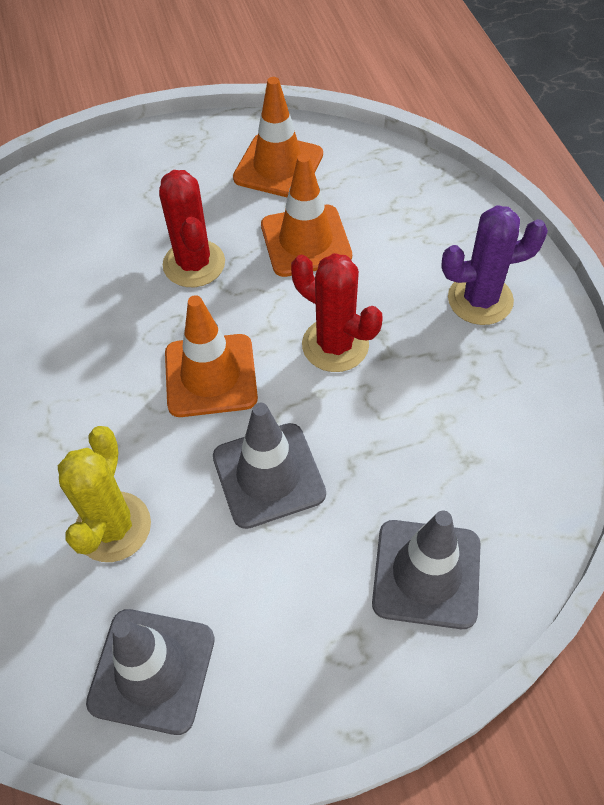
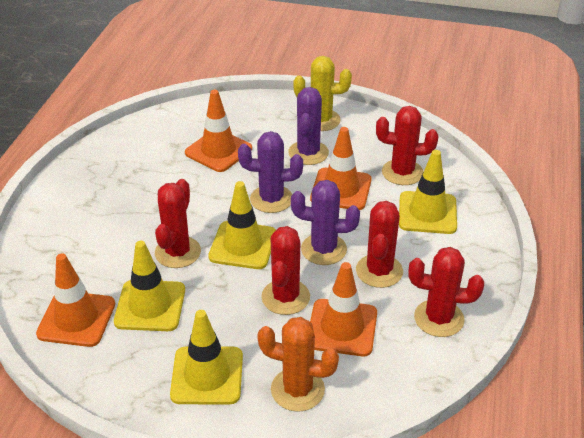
grey traffic cone: [86,609,215,735] [213,403,326,529] [372,511,481,629] = 3 -> none = 0
orange cactus: none = 0 -> [257,317,339,412] = 1
orange traffic cone: [165,295,258,417] [233,77,323,197] [261,153,352,277] = 3 -> [36,253,115,347] [185,90,252,172] [310,127,371,210] [310,262,377,356] = 4
purple cactus: [441,205,548,325] = 1 -> [238,131,303,213] [288,87,329,165] [291,180,360,265] = 3
red cactus: [159,170,225,287] [291,253,383,372] = 2 -> [155,179,201,268] [261,226,310,315] [356,201,403,288] [376,106,438,185] [408,247,484,337] = 5
yellow traffic cone: none = 0 -> [114,241,185,331] [170,310,243,404] [208,181,276,269] [399,150,457,234] = 4

